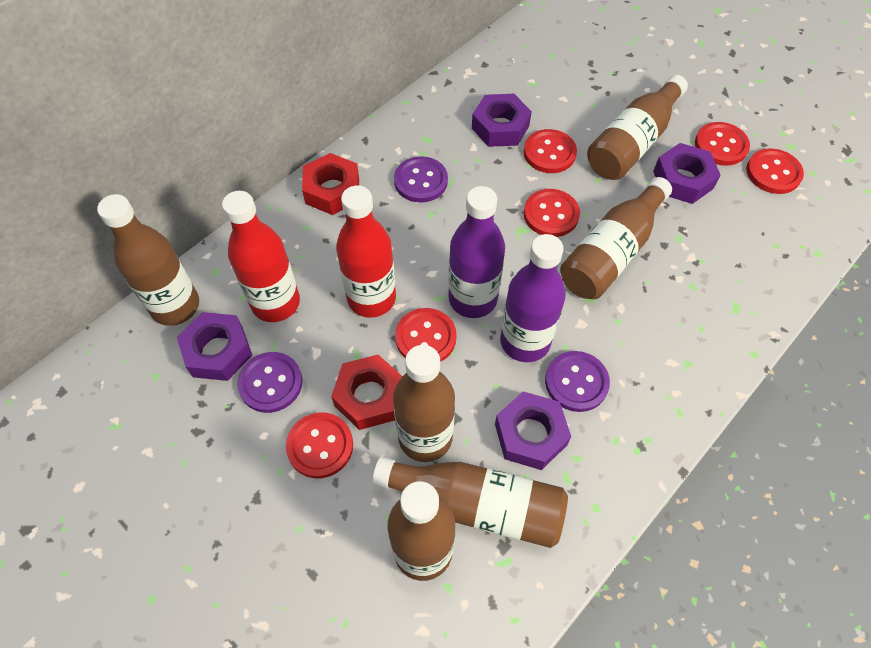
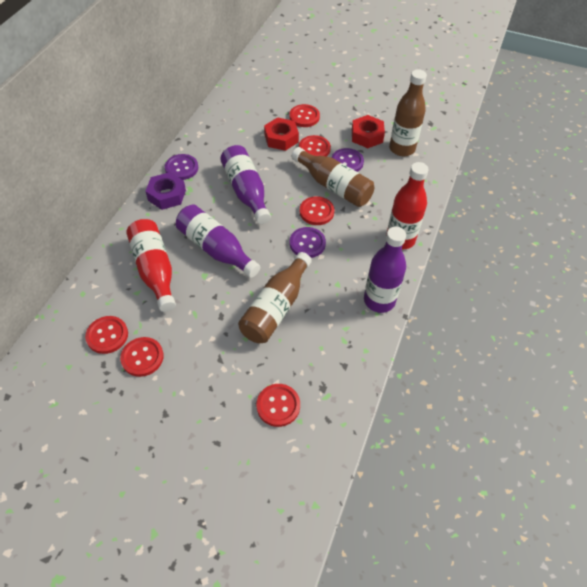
brown bottle: [97,194,199,326] [372,457,568,548] [388,481,455,581] [393,345,455,462] [560,177,672,299] [587,75,688,180] = 6 -> [238,252,312,343] [292,147,374,207] [389,69,427,156] = 3
purple bottle: [448,186,505,318] [500,234,566,362] = 2 -> [176,205,260,278] [220,145,271,224] [364,227,406,313] = 3
purple nut: [177,312,252,381] [472,94,532,147] [495,391,571,470] [653,143,721,204] = 4 -> [145,172,186,210] = 1

